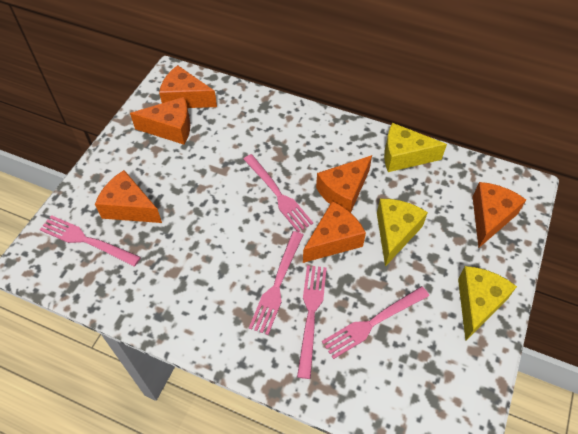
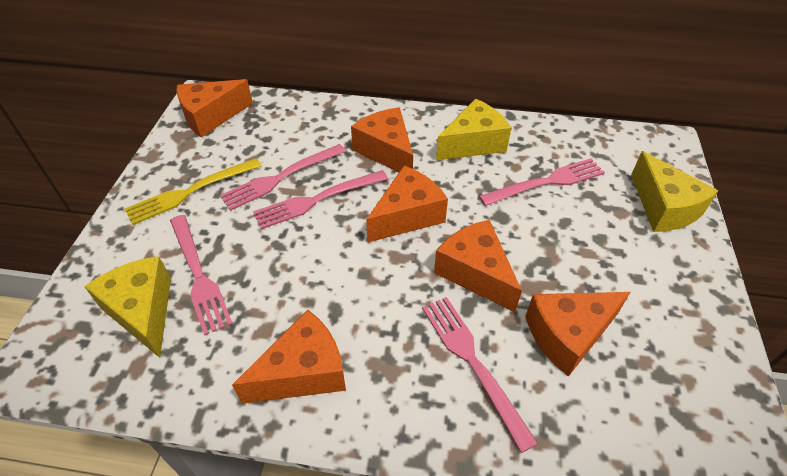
yellow fork: none = 0 -> [125,158,261,225] = 1

